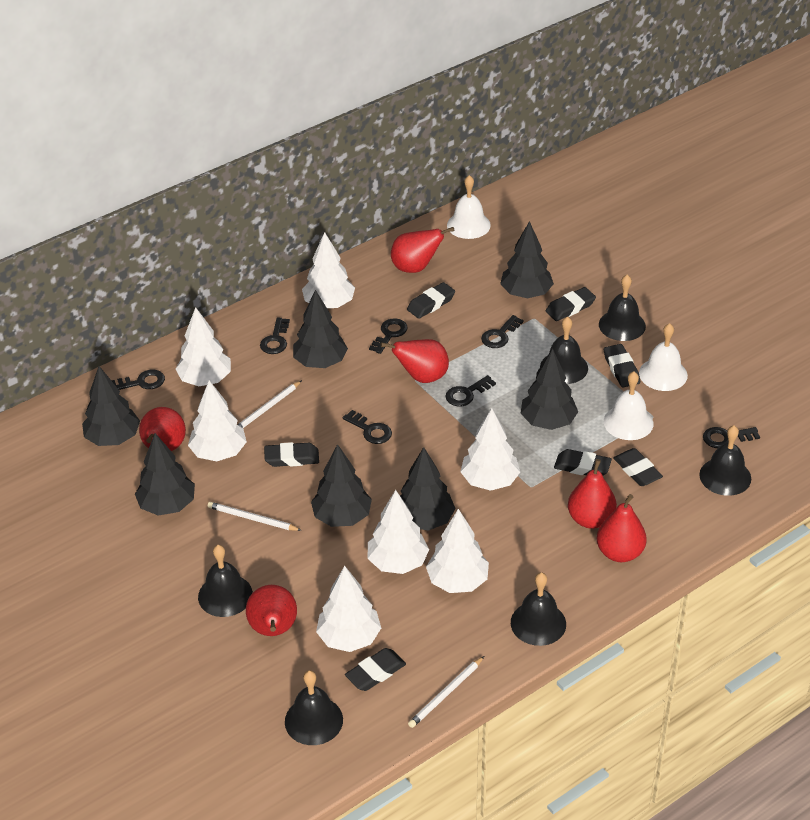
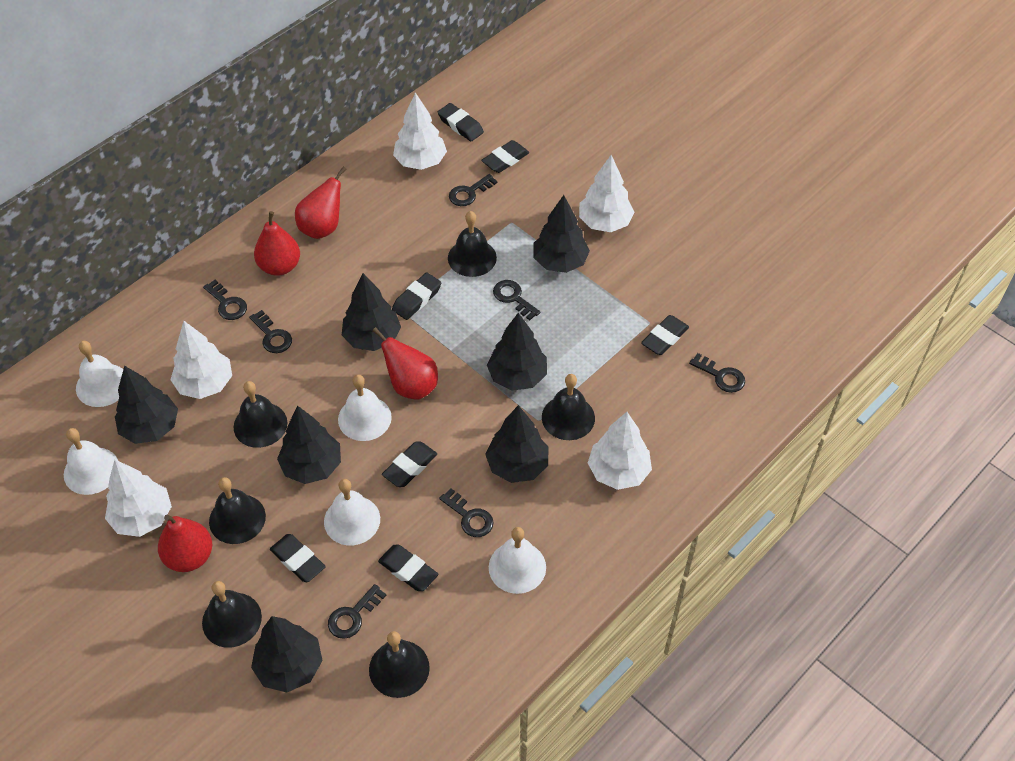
red pear: [139,407,186,451] [246,585,297,636] [381,339,449,383] [391,227,454,273] [568,459,617,529] [597,494,647,562] = 6 -> [158,515,212,572] [254,211,300,276] [295,166,347,239] [372,327,438,399] = 4
white bell: [447,175,491,239] [604,371,653,440] [639,323,688,391] = 3 -> [64,428,118,495] [76,341,123,407] [324,479,380,545] [338,375,392,441] [489,527,546,594] = 5
white pencil: [208,502,301,531] [237,380,302,428] [408,656,484,728] = 3 -> none = 0
white tree: [176,307,231,386] [188,380,247,461] [302,232,355,308] [316,566,381,652] [368,490,429,574] [426,509,489,593] [460,408,520,491] = 7 -> [105,460,172,537] [170,321,232,399] [393,93,447,170] [579,155,634,232] [588,412,652,490] = 5

